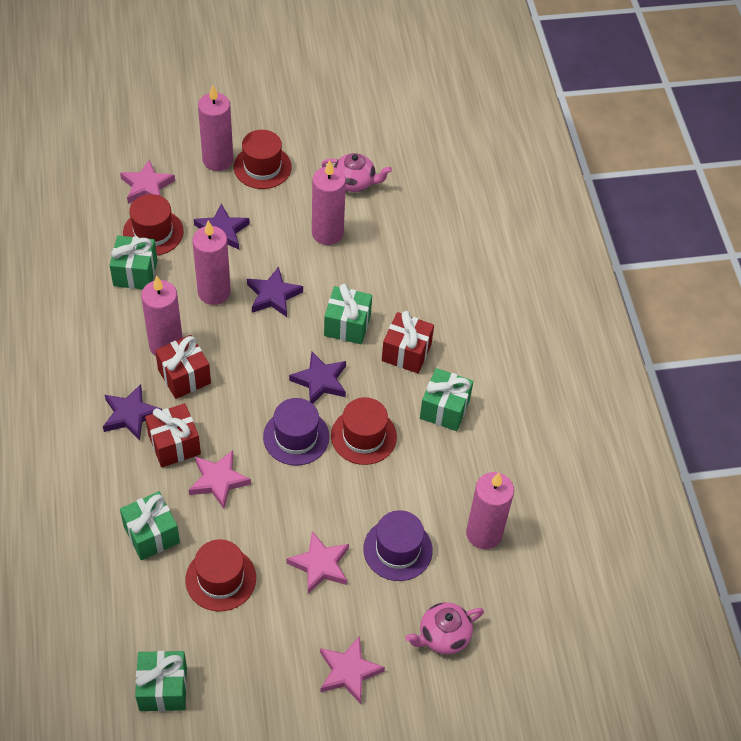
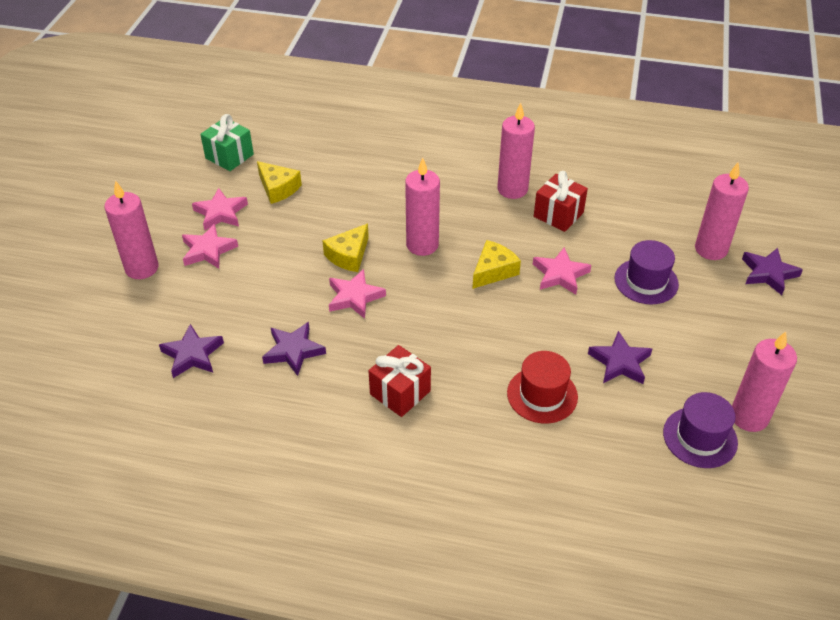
green gift: [109,236,158,289] [120,491,180,560] [135,651,187,712] [324,284,372,344] [420,368,473,431] = 5 -> [200,114,254,171] = 1
pink teapot: [321,153,392,192] [405,602,484,655] = 2 -> none = 0
red gift: [145,403,201,467] [155,335,211,399] [382,311,434,373] = 3 -> [369,345,431,417] [534,171,588,232] = 2
red hat: [123,194,184,256] [185,539,256,612] [234,130,292,189] [331,397,397,465] = 4 -> [507,351,578,424] = 1
yellow cheese: none = 0 -> [257,161,302,204] [323,224,369,272] [472,240,521,289] = 3

